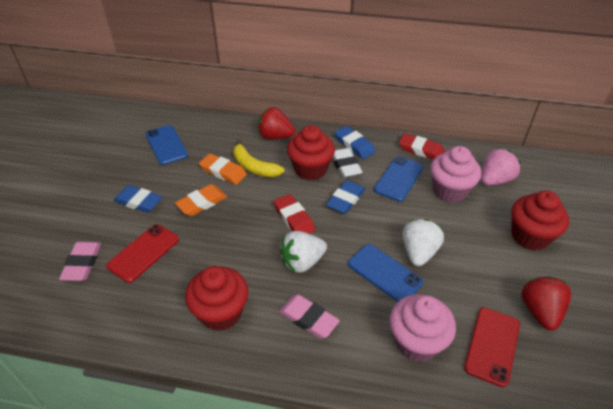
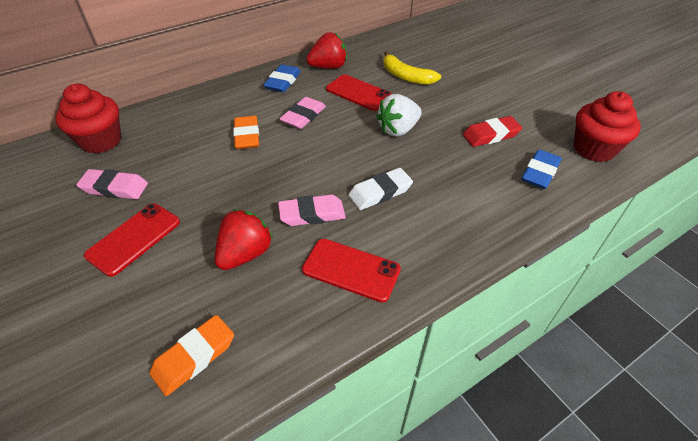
blue eraser: [114,185,163,213] [326,180,365,214] [334,126,375,159] = 3 -> [263,64,301,92] [522,149,562,189] = 2
blue phone: [145,125,188,165] [348,244,423,302] [374,156,423,202] = 3 -> none = 0
pink cupcake: [389,294,456,362] [430,146,481,203] = 2 -> none = 0
pink eraser: [59,242,101,281] [279,294,340,338] = 2 -> [76,169,148,199] [278,194,346,226] [279,97,326,129] = 3
pink strawberry: [481,148,521,186] = 1 -> none = 0
red cupcake: [185,266,248,331] [287,125,335,180] [511,190,569,250] = 3 -> [55,84,121,154] [574,91,641,162] = 2
red eraser: [274,194,315,234] [399,133,445,159] = 2 -> [463,116,522,147] = 1
red phone: [106,224,179,283] [464,307,520,387] = 2 -> [84,203,180,277] [302,239,401,302] [326,74,392,111] = 3
white strawberry: [280,231,327,273] [402,219,444,266] = 2 -> [376,94,422,137] = 1

